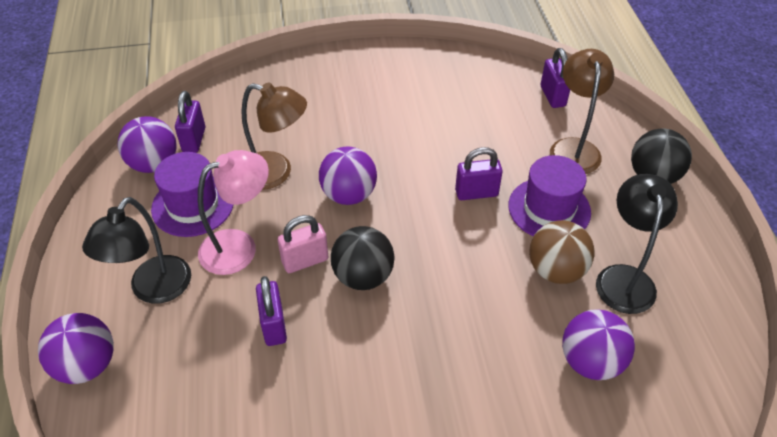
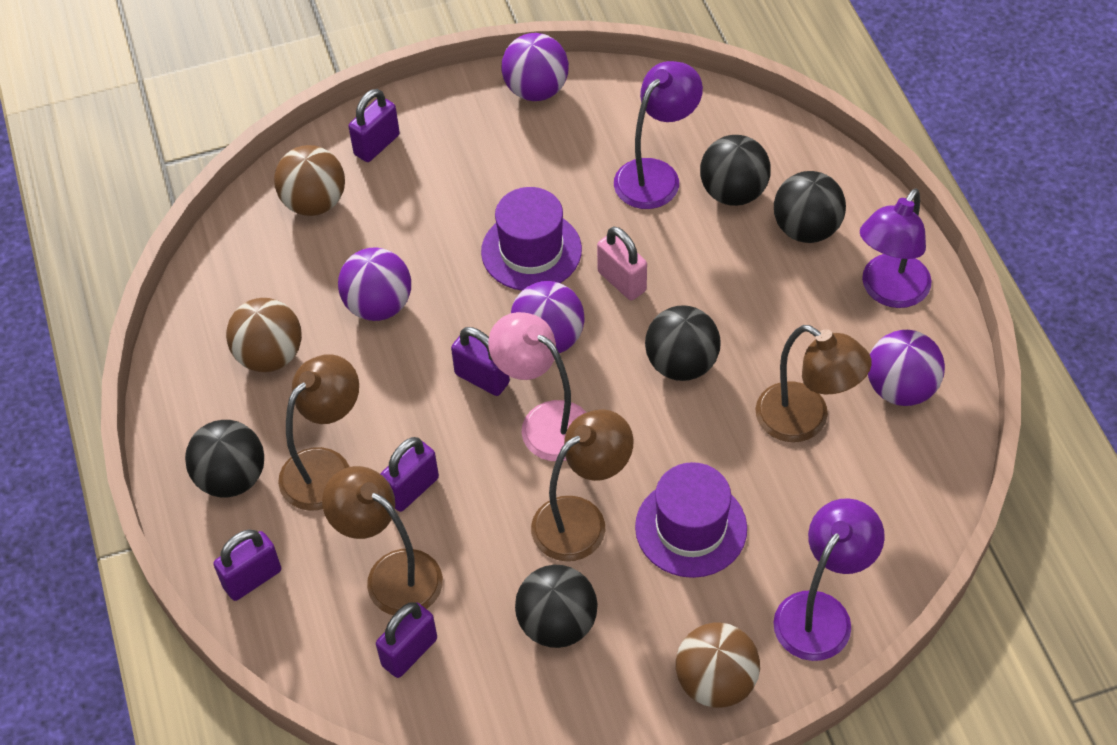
black ball: [331,226,395,290] [631,129,692,184] = 2 -> [185,420,264,497] [515,565,598,648] [645,305,720,381] [700,135,771,206] [774,171,846,243] = 5
black lamp: [82,197,191,304] [596,174,678,314] = 2 -> none = 0
brown ball: [529,220,595,284] = 1 -> [226,298,302,372] [274,145,345,216] [676,623,760,708] = 3
brown lamp: [241,83,307,190] [550,49,614,174] = 2 -> [278,354,359,510] [322,466,443,615] [531,409,634,561] [755,325,872,442] = 4
purple lamp: none = 0 -> [614,61,703,209] [773,498,885,661] [860,189,932,308] = 3
purple padlock: [175,91,205,153] [256,276,287,346] [455,147,503,200] [541,48,570,108] = 4 -> [213,529,281,601] [348,89,400,162] [376,602,437,678] [381,437,439,512] [451,327,510,396] = 5

